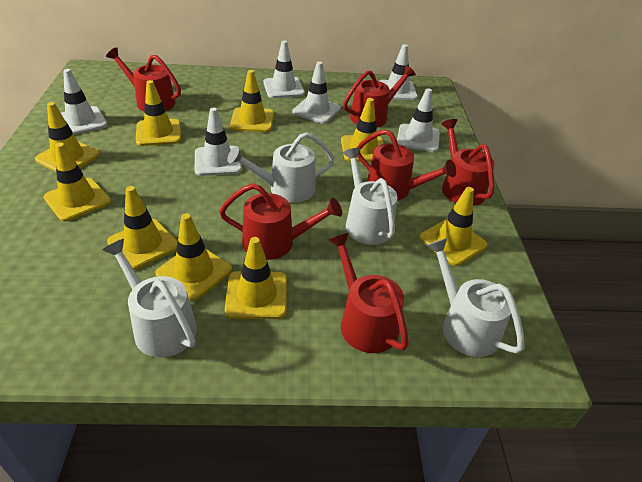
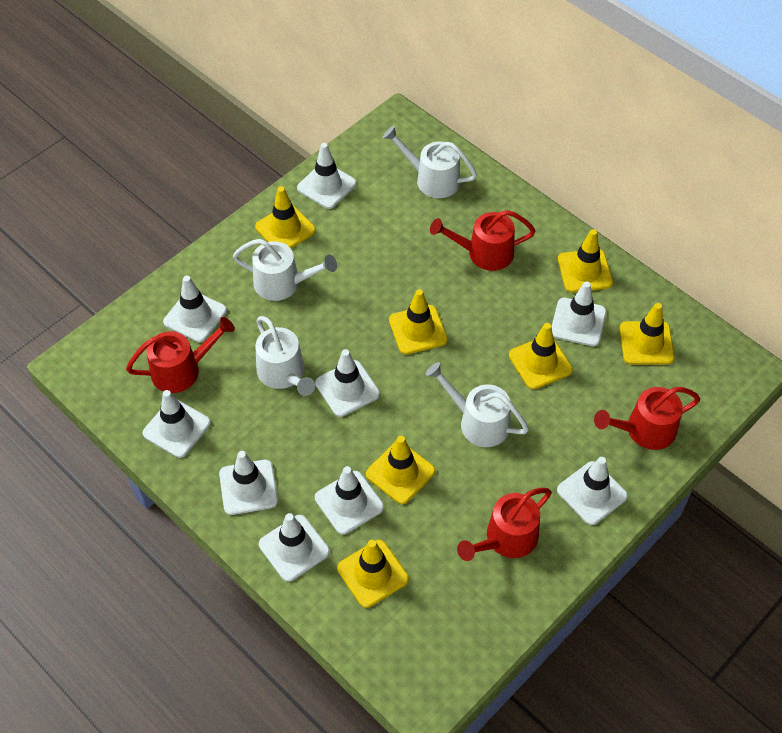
red watering can: [106,47,181,111] [219,183,342,260] [328,233,409,353] [343,65,416,127] [357,129,456,200] [441,119,494,206] = 6 -> [126,317,235,393] [430,210,535,271] [457,488,552,561] [594,387,700,450] = 4
white traffic cone: [61,69,107,135] [195,107,242,176] [263,41,305,98] [292,61,341,124] [379,44,418,100] [397,88,440,152] = 6 -> [142,390,211,458] [163,276,227,342] [219,451,278,515] [259,513,330,582] [297,143,356,209] [315,349,380,417] [315,466,384,534] [551,281,606,346] [557,457,628,525] = 9
yellow traffic cone: [35,102,100,172] [44,142,111,222] [107,186,177,270] [136,80,181,146] [155,213,232,301] [225,237,287,319] [230,70,274,132] [341,98,384,162] [419,187,487,266] = 9 -> [255,186,316,248] [337,540,409,608] [366,436,435,504] [389,289,448,355] [509,323,573,389] [558,229,613,292] [620,303,675,365] = 7

